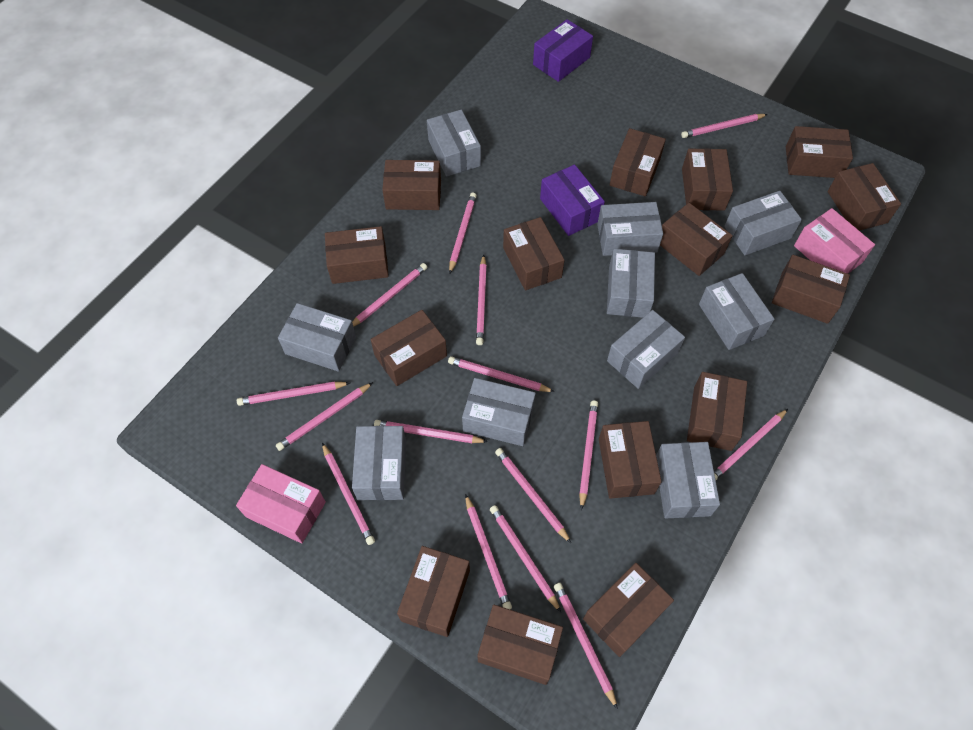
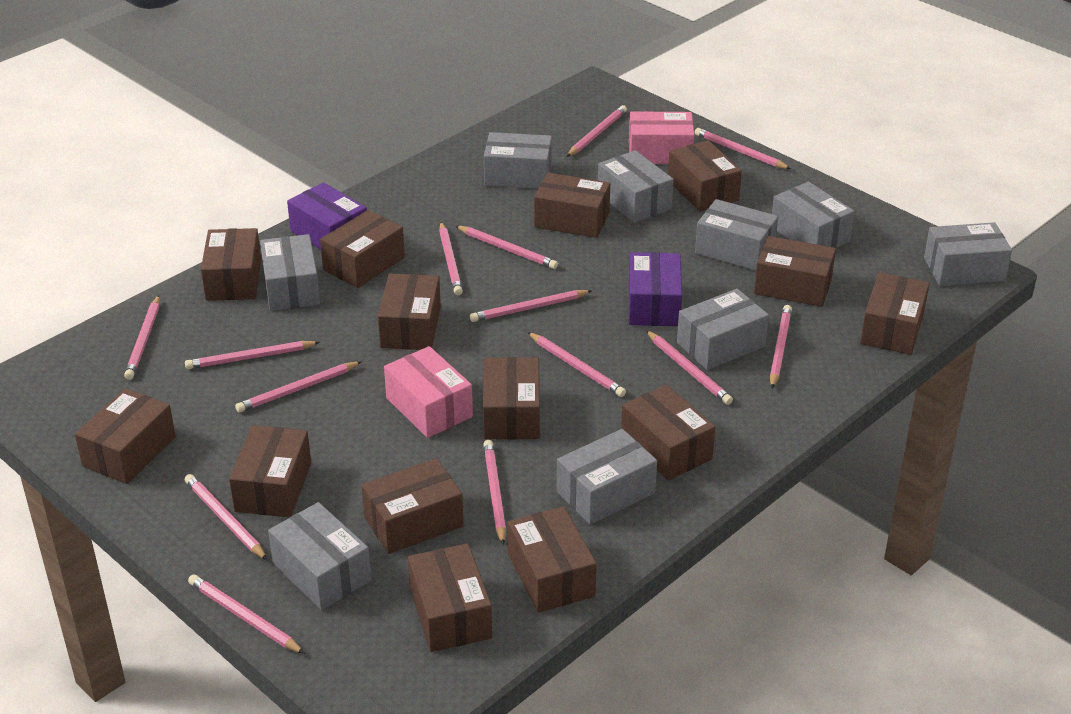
brown box: [325,226,389,284] [371,310,447,386] [382,160,441,210] [397,546,470,637] [477,605,563,685] [503,217,564,290] [583,563,674,657] [599,421,662,499] [610,128,666,196] [660,203,733,276] [682,148,733,211] [687,372,747,451] [772,255,850,324] [786,126,853,178] [827,163,901,231] = 15 -> [75,389,176,484] [201,228,261,301] [229,425,311,517] [320,210,405,288] [362,458,464,554] [378,273,441,350] [408,543,492,652] [483,357,540,439] [507,506,597,613] [534,173,610,238] [621,385,715,480] [668,140,742,211] [754,236,836,307] [860,272,930,355] = 14
grey box: [278,303,356,372] [352,426,406,500] [427,110,481,177] [462,378,536,446] [597,202,663,256] [607,249,655,318] [607,310,685,389] [656,442,720,519] [699,273,774,350] [724,191,802,255] = 10 -> [260,234,320,311] [268,502,372,610] [484,132,552,189] [557,429,657,525] [598,150,674,223] [677,289,769,370] [695,199,778,271] [772,182,855,248] [924,222,1012,286] = 9
pink pencil: [237,381,350,406] [276,382,373,451] [322,443,375,545] [352,263,427,327] [374,420,488,443] [448,356,555,392] [449,193,477,274] [465,494,512,609] [476,254,487,345] [490,505,561,612] [495,448,571,543] [554,583,618,709] [579,401,598,510] [681,114,768,138] [714,409,788,480] = 15 -> [124,295,160,380] [185,341,320,369] [185,474,267,560] [188,574,305,654] [235,361,362,413] [439,222,463,295] [456,226,558,269] [470,290,592,322] [483,440,506,545] [528,332,626,397] [567,105,627,157] [646,330,733,405] [695,128,791,169] [770,305,792,389] = 14

